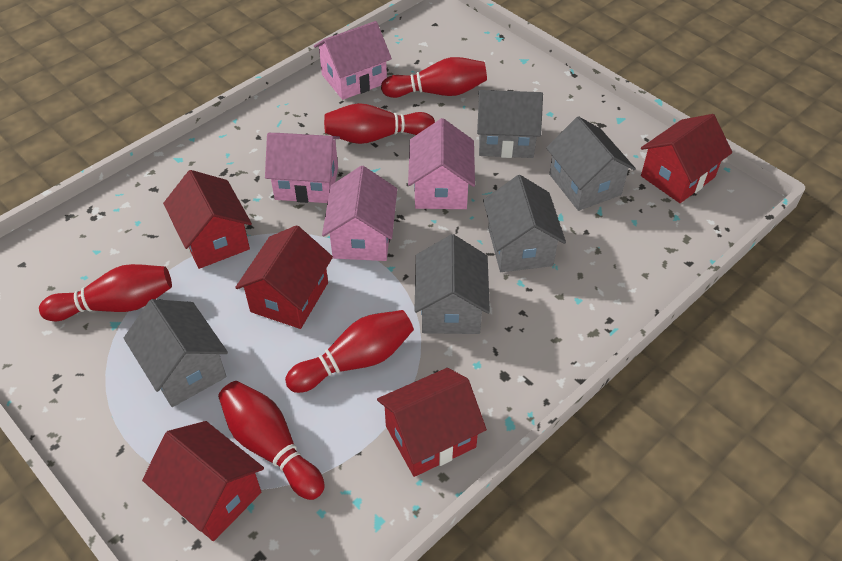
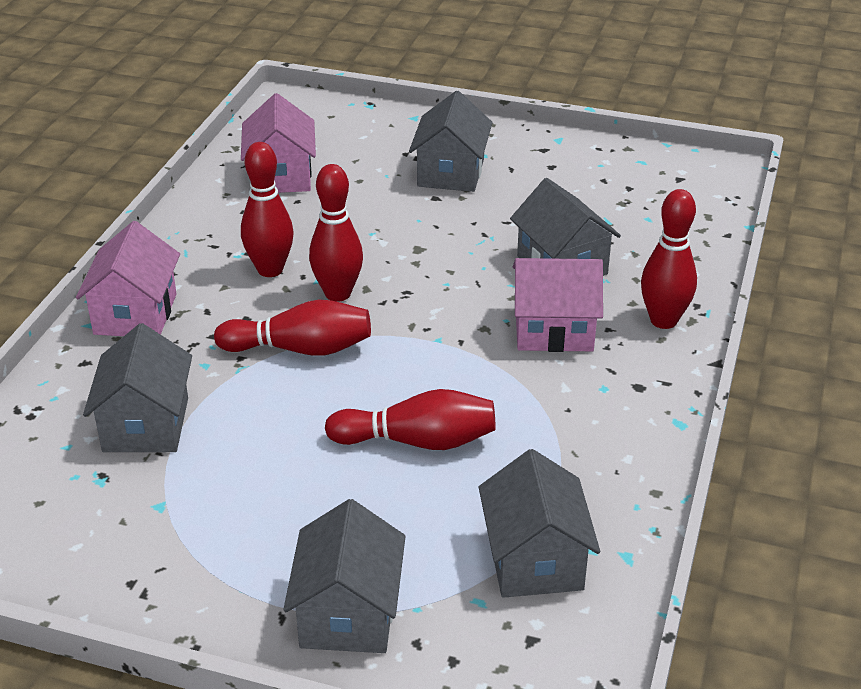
pink house: [265,133,340,203] [314,21,392,100] [322,166,397,261] [408,118,475,209] = 4 -> [76,221,180,336] [241,93,316,193] [513,258,603,352] = 3
red house: [142,421,264,541] [163,170,252,269] [235,225,333,329] [377,368,487,477] [641,114,732,203] = 5 -> none = 0

